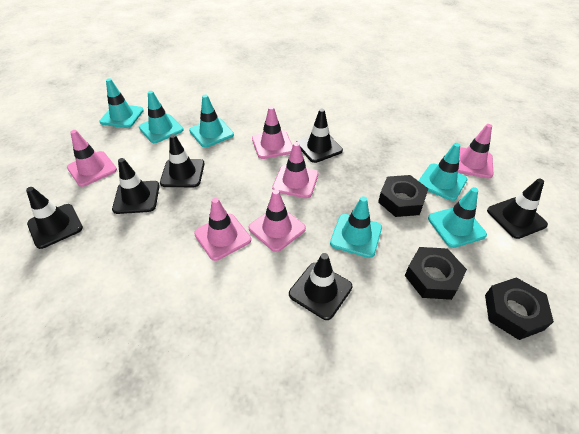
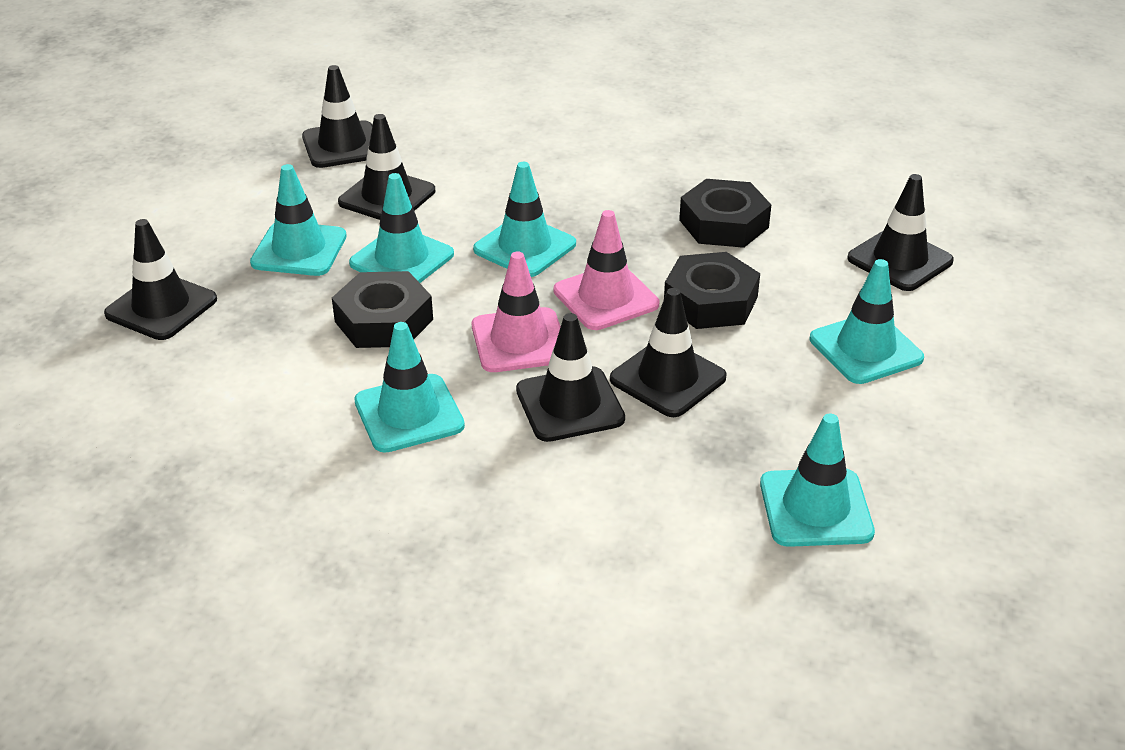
pink traffic cone: [67,130,117,187] [194,198,251,261] [248,189,306,252] [252,106,293,159] [272,142,318,198] [458,124,493,178] = 6 -> [472,252,561,372] [554,210,660,330] = 2

